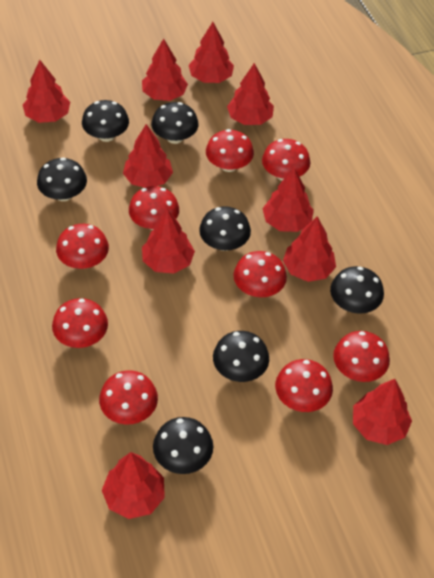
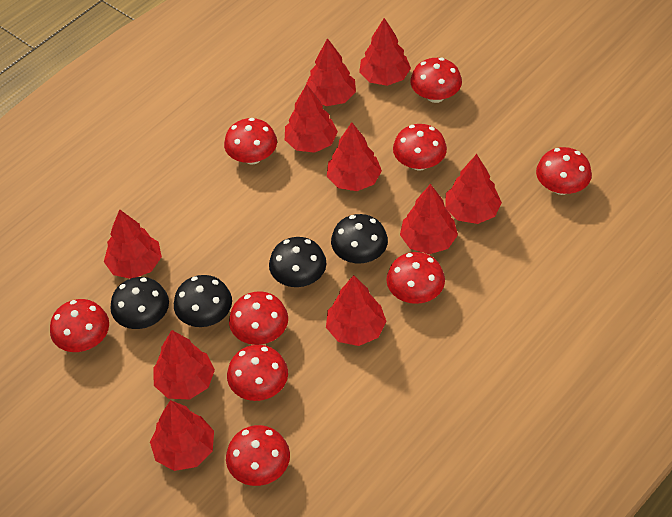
black mushroom: [37,157,87,201] [82,100,129,142] [151,102,199,144] [153,417,213,474] [199,206,251,251] [213,331,269,382] [330,266,384,314] = 7 -> [110,277,169,329] [174,275,232,327] [269,237,326,287] [331,214,388,263] = 4

